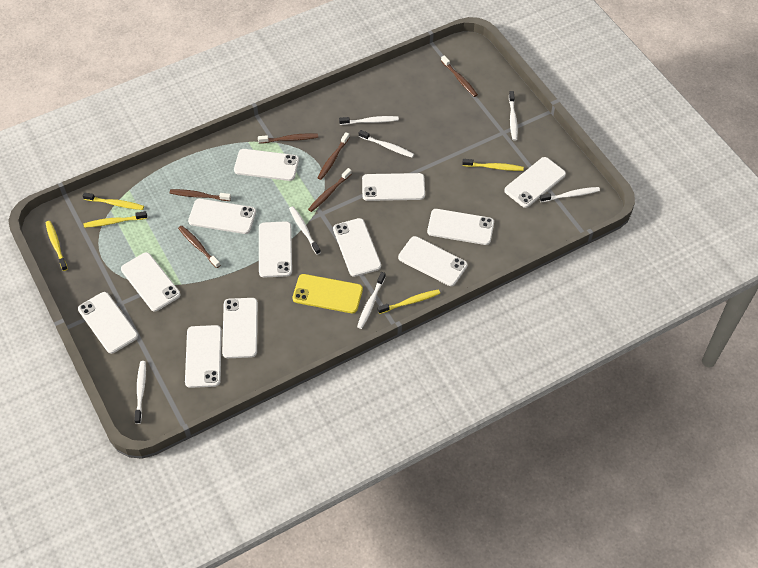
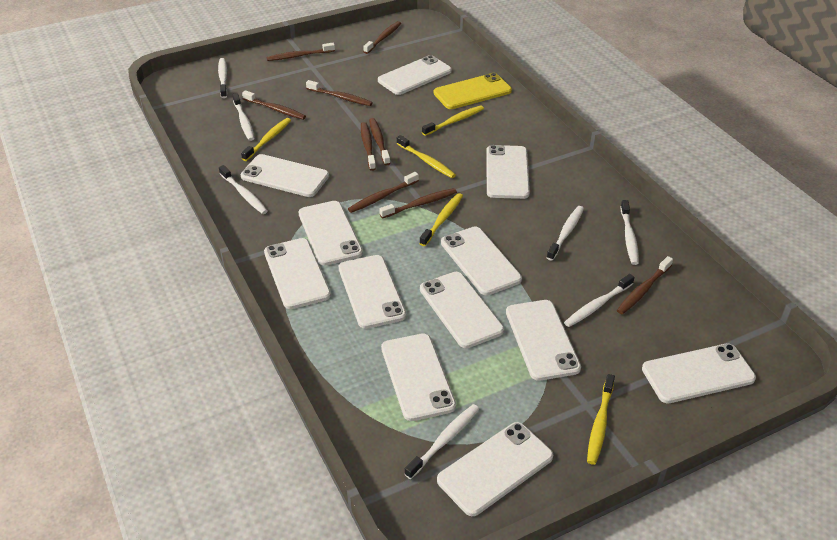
brown toothbrush: [170,189,231,201] [178,226,220,268] [258,133,318,144] [308,168,352,212] [317,132,350,180] [441,55,478,97] = 6 -> [242,90,306,120] [267,43,335,61] [306,80,373,106] [348,172,419,213] [361,122,376,171] [363,21,401,54] [369,118,390,165] [379,188,457,219] [617,256,673,315] = 9

